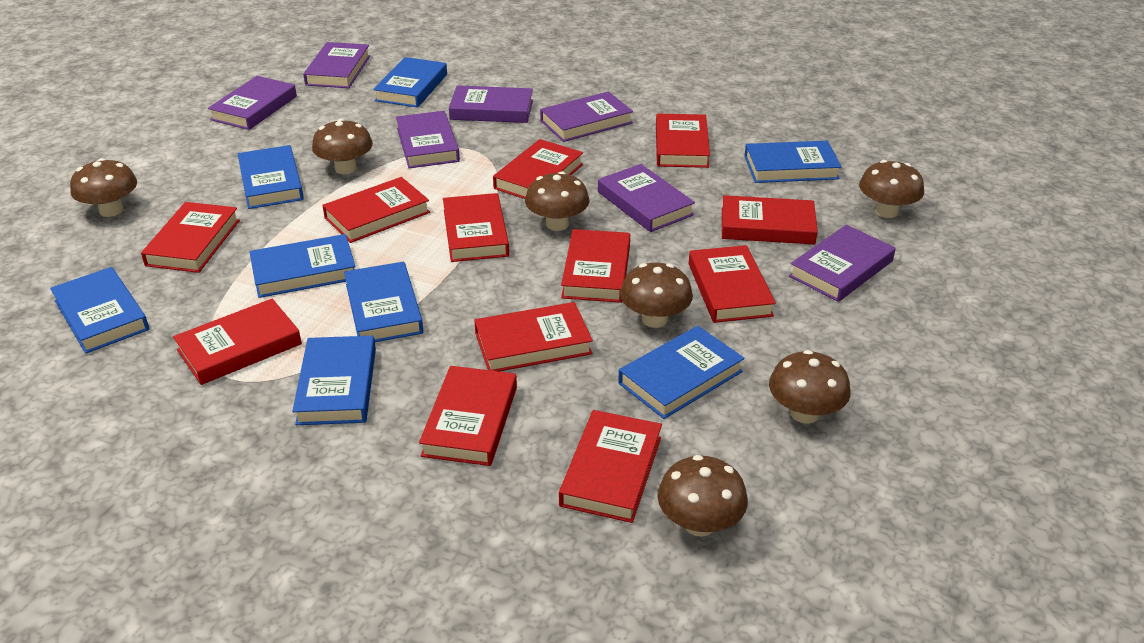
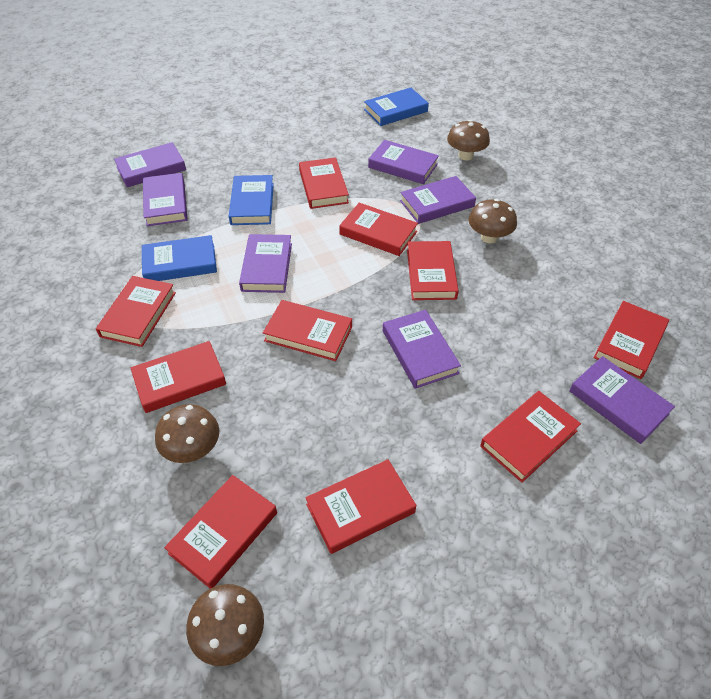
blue book: [50,267,149,354] [238,145,304,209] [249,234,355,298] [292,336,376,425] [344,262,423,342] [373,57,447,108] [618,326,745,419] [745,141,841,183] = 8 -> [142,235,217,281] [229,175,274,225] [364,88,429,126] = 3
brown mushroom: [70,158,137,217] [312,119,373,174] [525,171,589,231] [620,263,693,328] [657,455,748,537] [769,350,851,424] [859,160,924,218] = 7 -> [155,404,219,463] [186,584,264,666] [447,120,490,160] [469,199,517,243] = 4
red book: [141,202,240,273] [173,299,302,385] [322,177,430,243] [419,366,517,466] [443,193,509,262] [474,302,593,371] [493,139,583,199] [559,410,662,523] [561,229,630,303] [656,114,710,168] [689,245,776,323] [722,195,818,245] = 12 -> [96,276,176,347] [131,341,226,413] [164,475,277,589] [263,300,352,361] [299,157,349,209] [305,459,416,554] [339,203,418,256] [407,241,459,300] [480,391,581,483] [593,301,669,379] = 10

